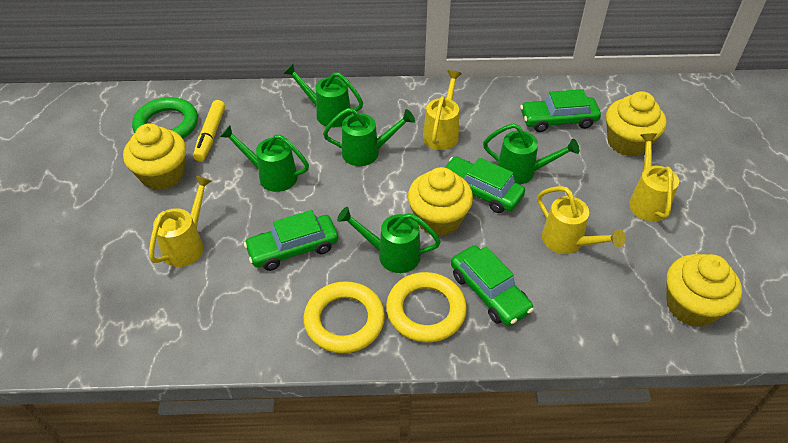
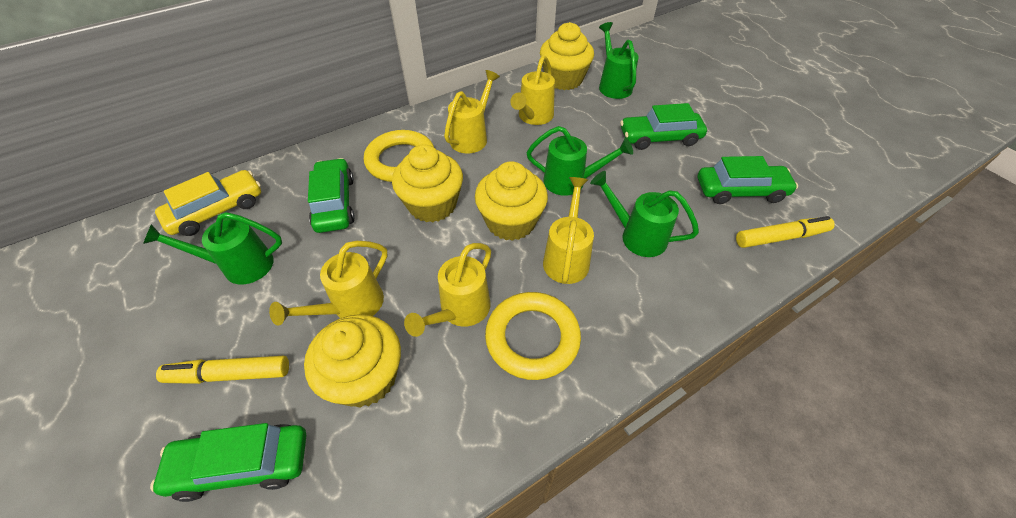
green ring: [132,97,198,139] = 1 -> none = 0
green watering can: [220,125,309,192] [283,64,363,128] [323,108,415,166] [337,207,441,273] [483,123,579,184] = 5 -> [143,212,282,285] [527,126,633,196] [590,171,699,257] [599,22,639,99] = 4
yellow car: none = 0 -> [155,170,261,236] = 1
yellow marker: [193,100,225,161] = 1 -> [156,356,289,384] [736,216,835,248] = 2
yellow watering can: [149,176,212,267] [423,70,462,150] [537,186,625,254] [629,133,679,222] = 4 -> [269,241,387,326] [404,243,491,337] [444,70,500,154] [510,55,555,125] [543,177,594,284] = 5

